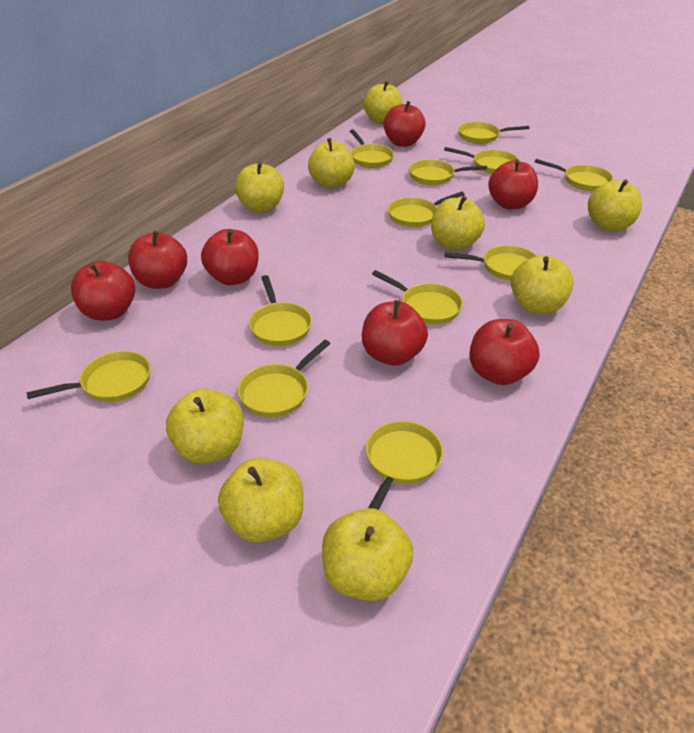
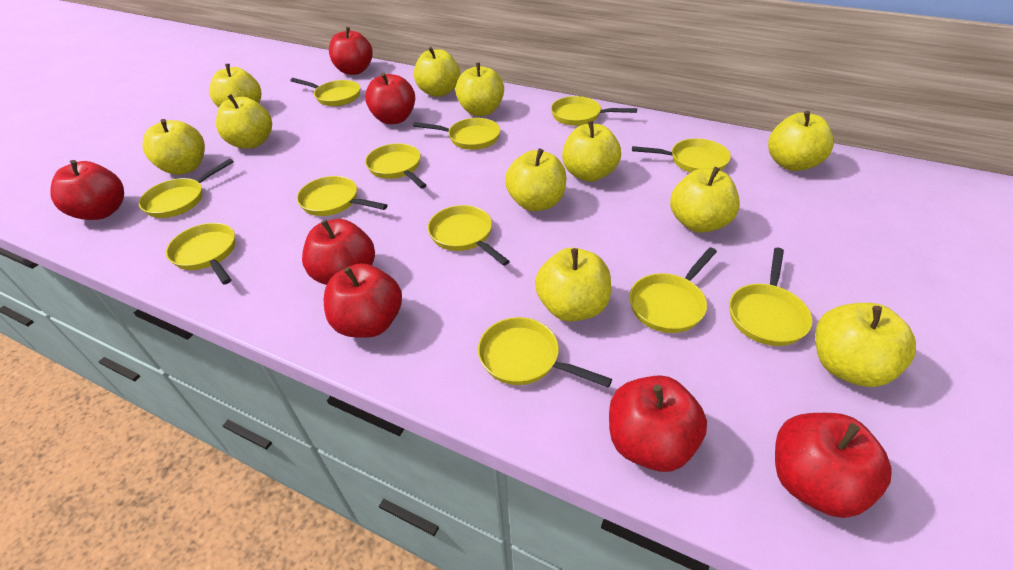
yellow apple: [166,389,244,464] [218,458,303,543] [235,162,284,213] [308,138,355,188] [322,508,413,601] [363,81,403,124] [431,196,485,250] [511,255,574,314] [588,179,642,231] = 9 -> [142,119,205,175] [209,64,261,108] [216,94,272,149] [414,47,460,97] [455,63,504,116] [505,149,566,211] [535,248,611,322] [562,121,621,182] [670,167,740,233] [768,111,834,171] [815,303,916,387] = 11

